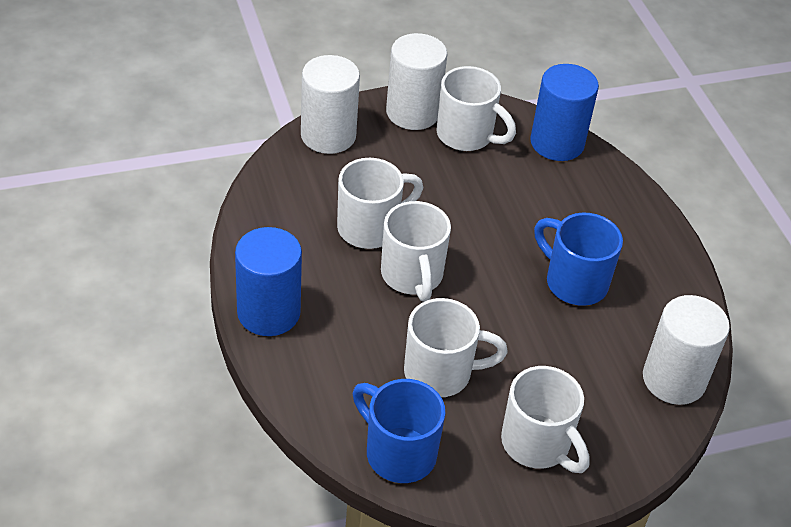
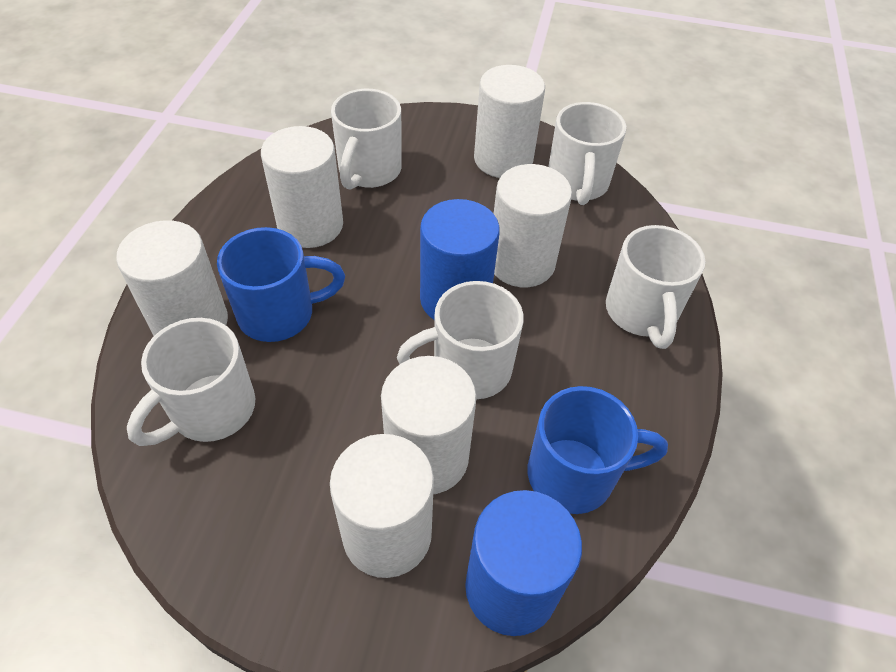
white cylinder: [301,55,360,154] [386,33,447,130] [643,295,730,405] = 3 -> [116,220,228,336] [261,126,343,248] [330,434,434,578] [381,356,476,494] [474,65,545,178] [494,164,572,287] = 6

